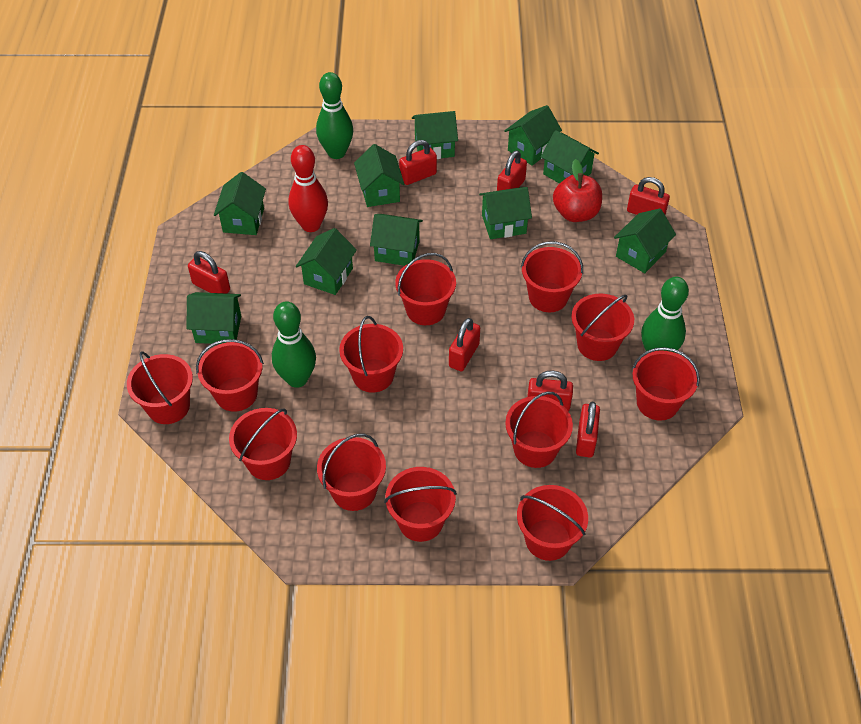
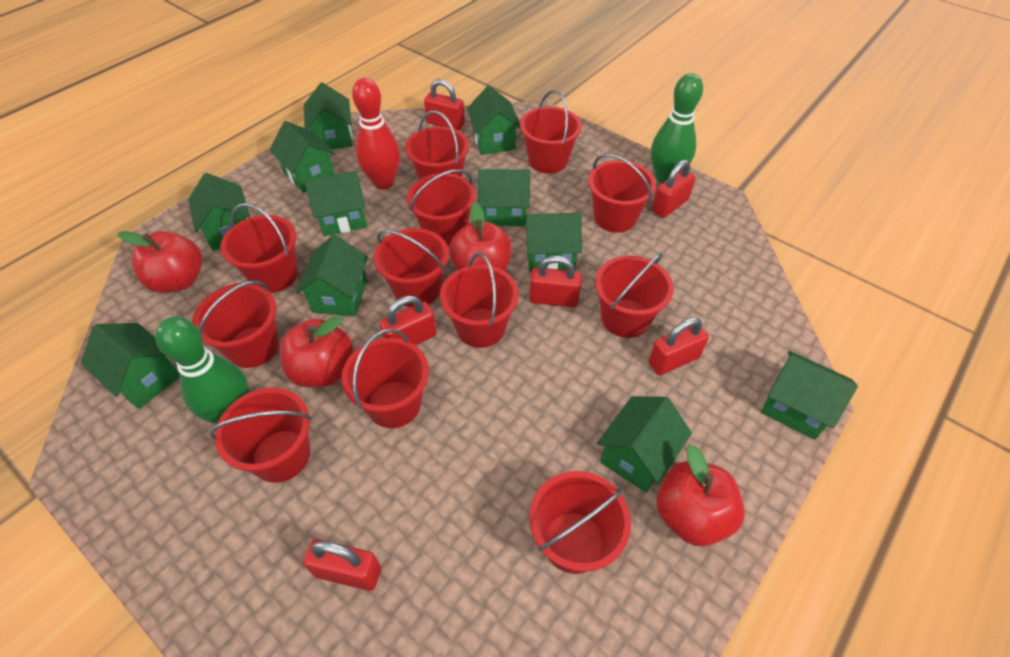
green bowling pin: [272,301,316,388] [316,72,353,159] [641,277,689,353] = 3 -> [155,317,249,424] [651,73,703,184] = 2
green house: [187,292,241,344] [214,172,266,235] [296,228,357,295] [354,144,404,207] [370,214,423,266] [412,111,458,159] [479,187,532,239] [504,105,562,166] [541,130,599,184] [614,208,676,273] = 10 -> [81,323,180,409] [188,173,250,251] [269,121,335,193] [296,235,368,316] [304,83,352,149] [304,171,367,236] [467,86,520,155] [478,169,530,226] [524,213,582,272] [597,396,692,493] [761,351,858,439] = 11
red apple: [553,159,602,222] = 1 -> [117,231,202,293] [280,316,353,387] [449,202,511,271] [657,444,745,546] = 4
red padlock: [188,251,230,294] [399,140,437,185] [449,318,480,371] [497,150,527,191] [527,371,573,411] [576,402,600,458] [627,177,670,215] = 7 -> [303,539,381,591] [380,296,437,345] [424,79,465,131] [529,256,582,307] [649,317,709,375] [652,160,695,218] = 6

